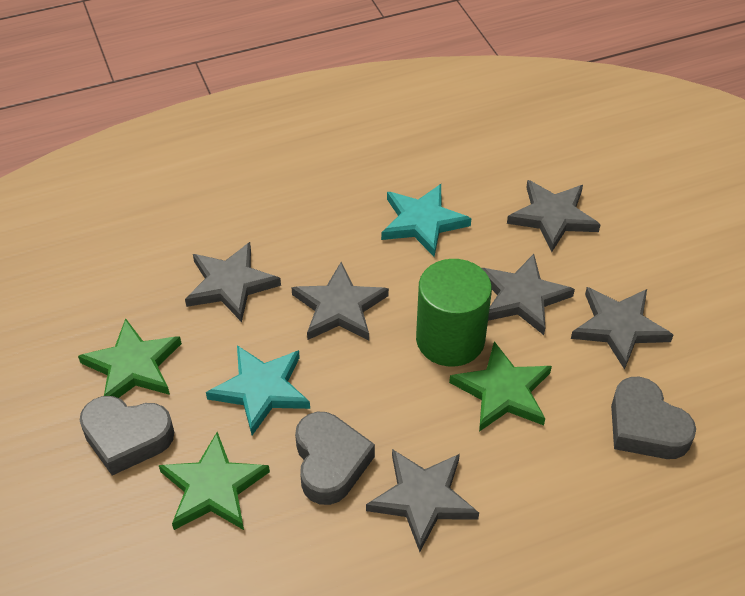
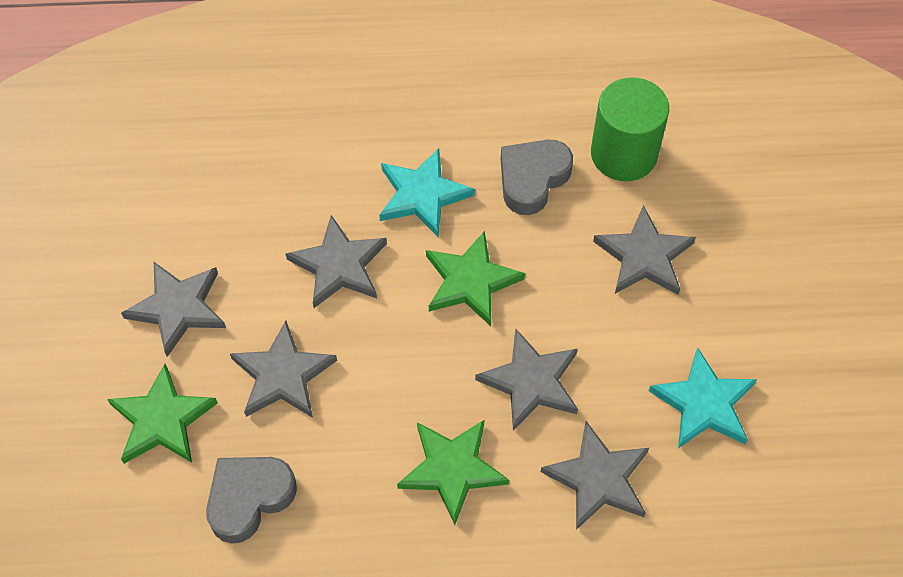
grey heart: [80,396,174,476] [295,412,375,505] [611,377,696,459] = 3 -> [206,457,297,543] [501,140,573,215] = 2

